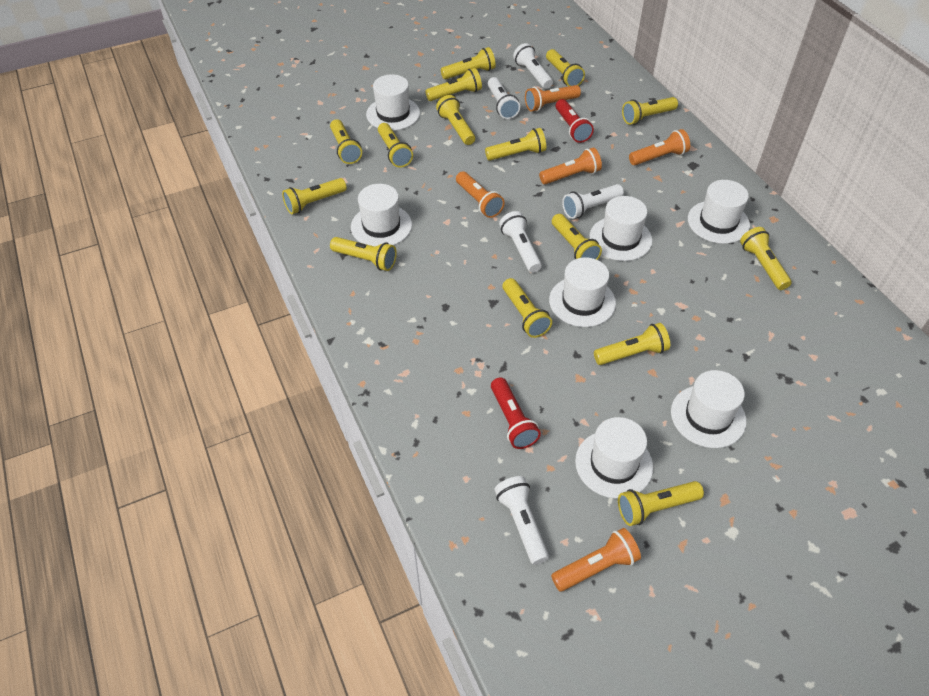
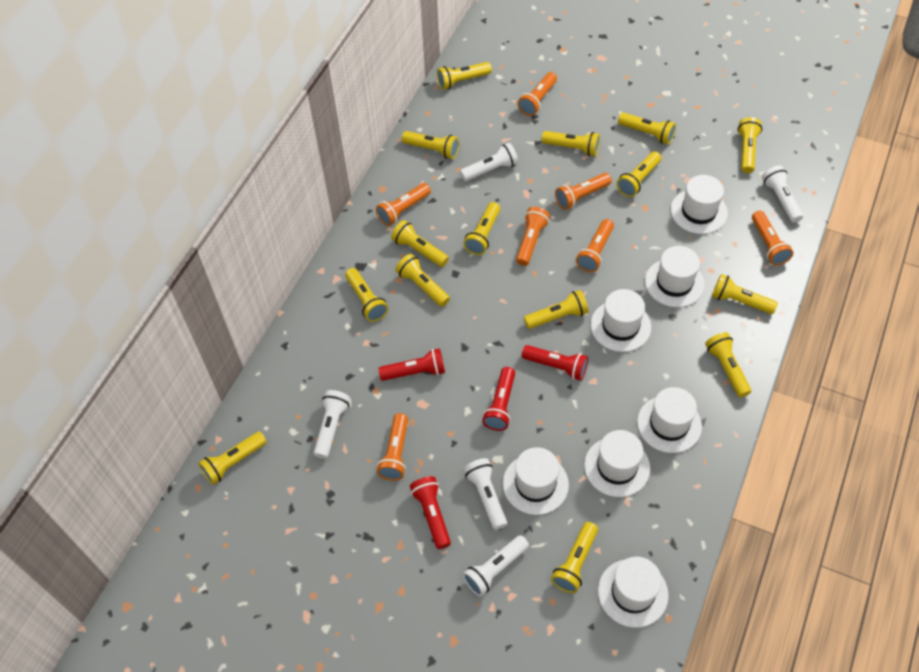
orange flashlight: [456,171,505,218] [525,85,581,111] [539,147,602,184] [551,528,641,591] [629,129,690,165] = 5 -> [376,183,431,226] [377,413,408,481] [516,207,550,266] [517,72,557,116] [555,173,612,210] [576,219,614,272] [752,211,793,265] = 7
red flashlight: [491,377,541,449] [556,99,594,143] = 2 -> [378,348,445,381] [410,476,451,549] [482,367,515,431] [522,345,588,381] = 4

